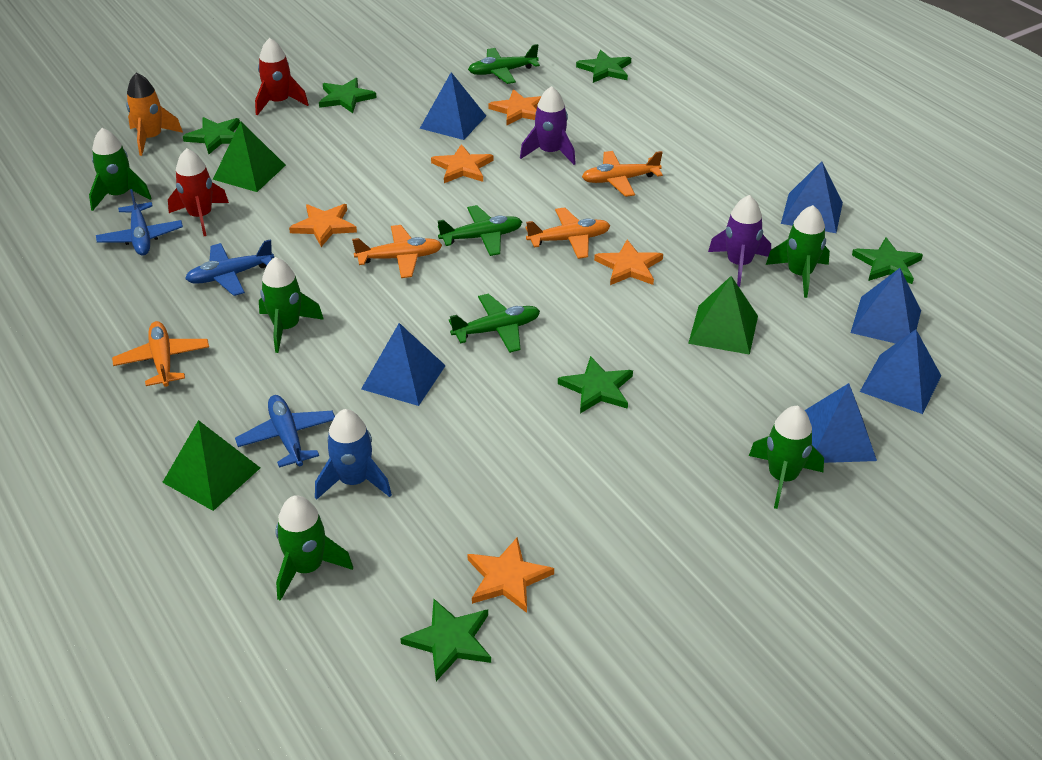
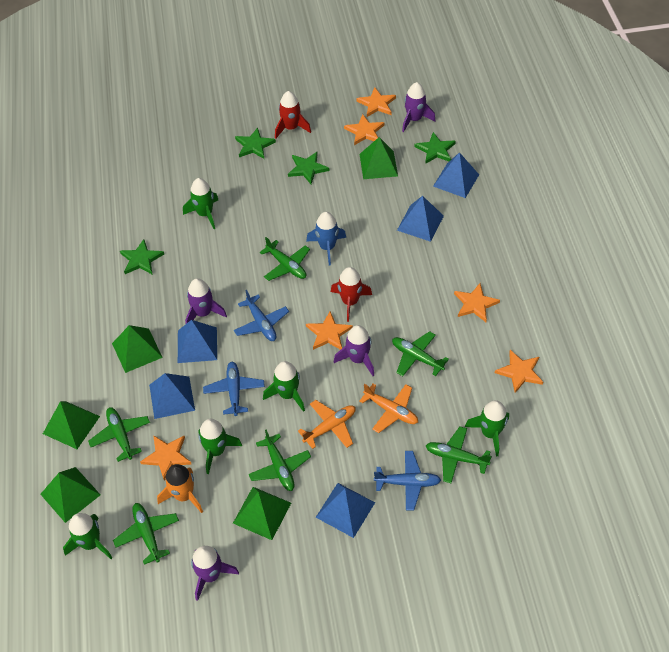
blue pyramid: [361,323,446,406] [420,72,486,140] [781,161,843,233] [805,383,877,463] [851,268,921,344] [860,329,941,414] = 6 -> [149,373,195,419] [178,320,217,363] [316,483,375,538] [397,196,444,242] [433,152,479,198] = 5
green plane: [438,205,522,256] [449,294,540,353] [468,44,540,84] = 3 -> [88,407,150,462] [113,503,179,565] [249,430,311,491] [260,237,310,281] [392,331,449,376] [425,427,492,483] = 6
green pyramid: [162,420,260,511] [213,121,286,192] [688,276,758,355] = 3 -> [40,467,100,523] [43,401,100,449] [112,325,163,373] [233,487,291,540] [359,137,398,179] = 5
green star: [183,117,240,154] [319,78,377,113] [400,599,491,681] [558,356,633,413] [576,50,631,83] [852,237,923,284] = 6 -> [120,239,164,275] [235,127,276,159] [288,152,329,184] [414,132,456,164] = 4
orange plane: [112,321,209,387] [352,225,442,278] [526,207,611,259] [582,151,663,197] = 4 -> [298,400,356,449] [359,384,418,433] = 2
orange star: [289,204,357,247] [431,144,493,183] [467,537,554,613] [489,89,541,125] [594,240,663,285] = 5 -> [140,435,192,481] [306,311,353,350] [344,114,384,145] [357,87,396,117] [454,283,500,322] [495,350,543,393] = 6
purple rocket: [520,86,576,165] [708,195,771,287] = 2 -> [185,278,227,324] [191,546,239,601] [334,325,374,376] [402,82,435,132] = 4

